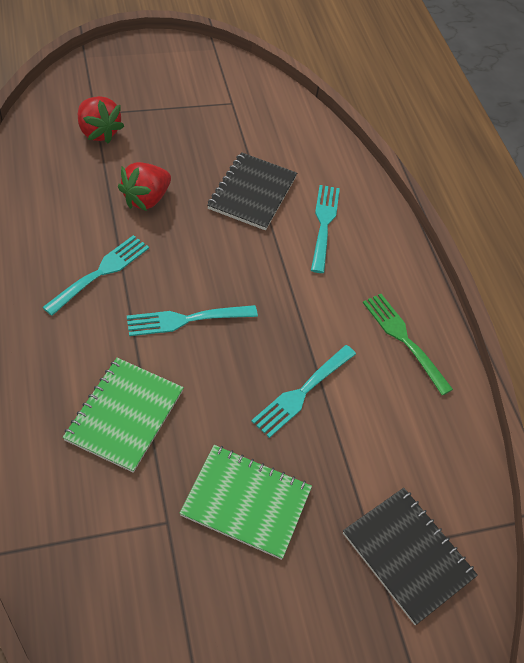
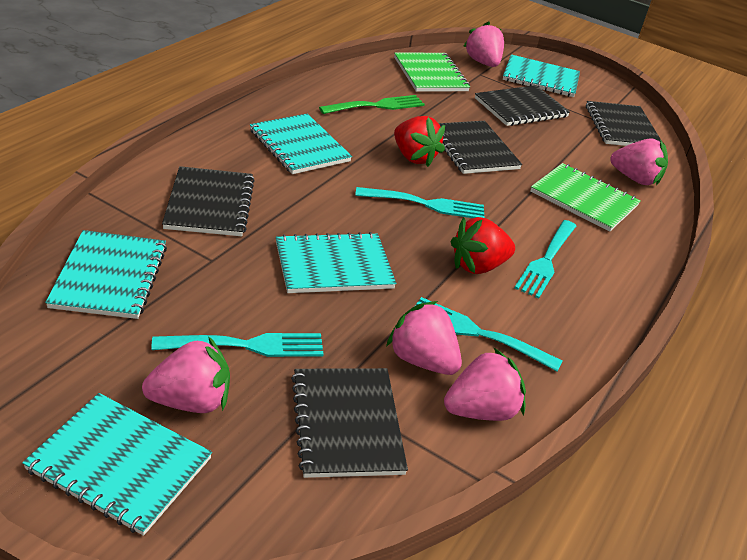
black notebook: [207,152,297,230] [343,488,478,625] = 2 -> [162,166,255,236] [291,368,408,478] [439,121,522,174] [475,85,570,126] [586,101,662,146] = 5
pink strawberry: none = 0 -> [142,336,230,413] [386,301,462,375] [444,347,526,421] [463,21,504,67] [610,138,668,185] = 5
turquoise notebook: none = 0 -> [22,393,212,536] [45,230,167,319] [250,114,352,174] [276,232,396,293] [503,54,580,97] = 5

